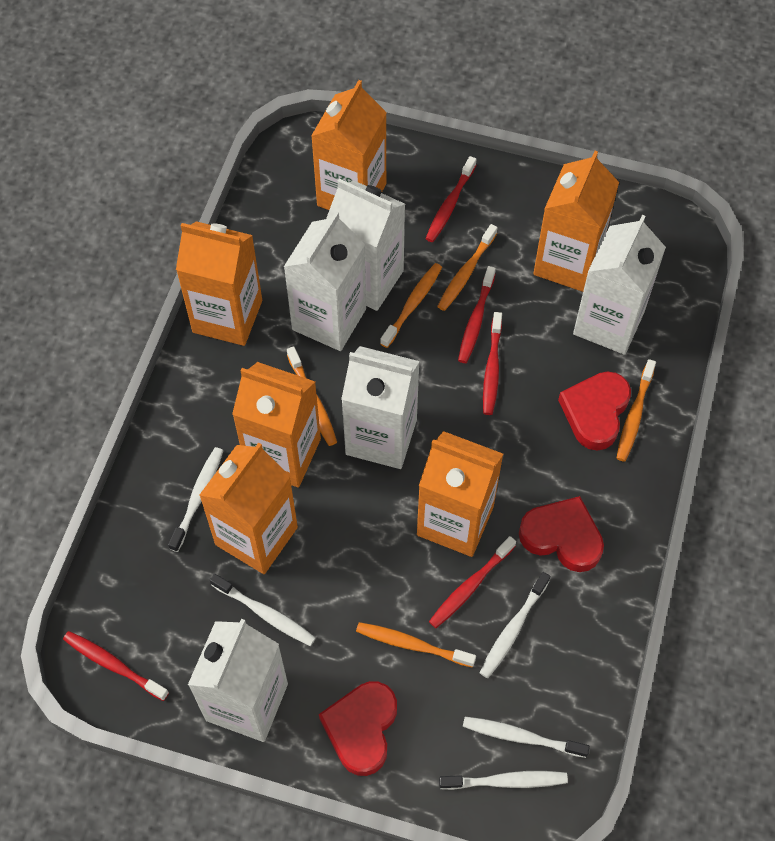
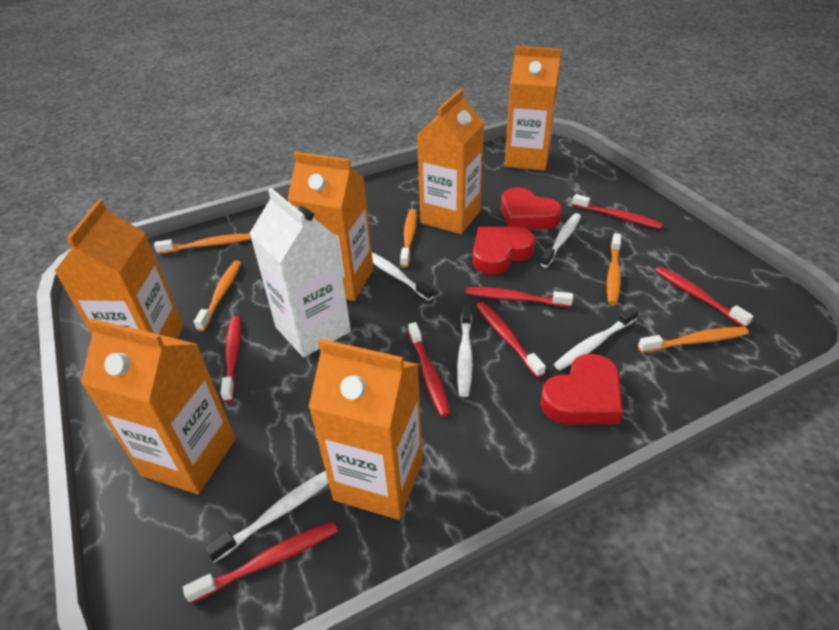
red toothbrush: [63,631,169,701] [426,156,476,242] [429,536,516,628] [458,266,496,363] [483,312,502,415] = 5 -> [183,521,338,604] [221,316,241,402] [408,322,451,417] [466,287,573,307] [476,302,546,378] [572,194,663,229] [655,266,754,327] = 7
white carton: [188,619,288,742] [284,211,366,351] [326,179,405,311] [341,346,420,469] [573,215,666,355] = 5 -> [249,188,351,357] = 1

